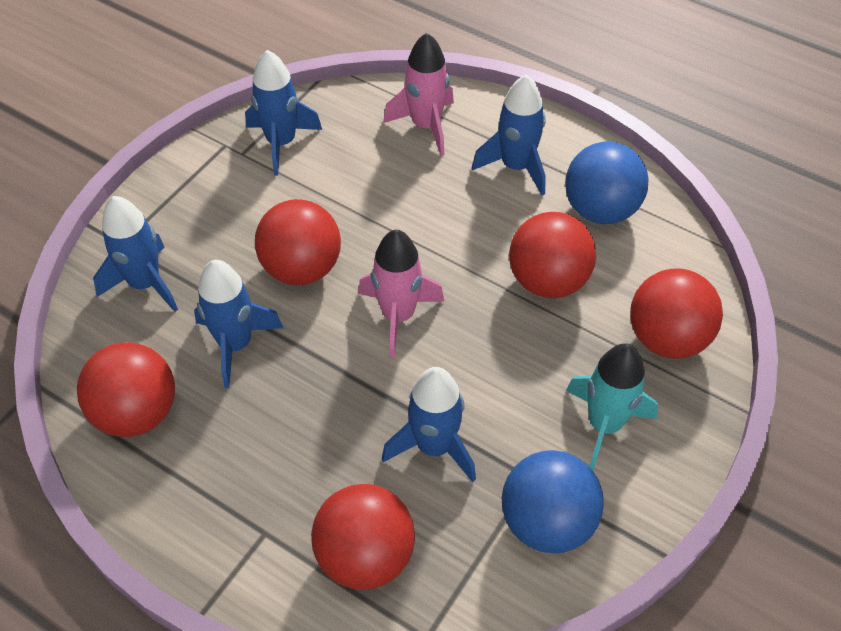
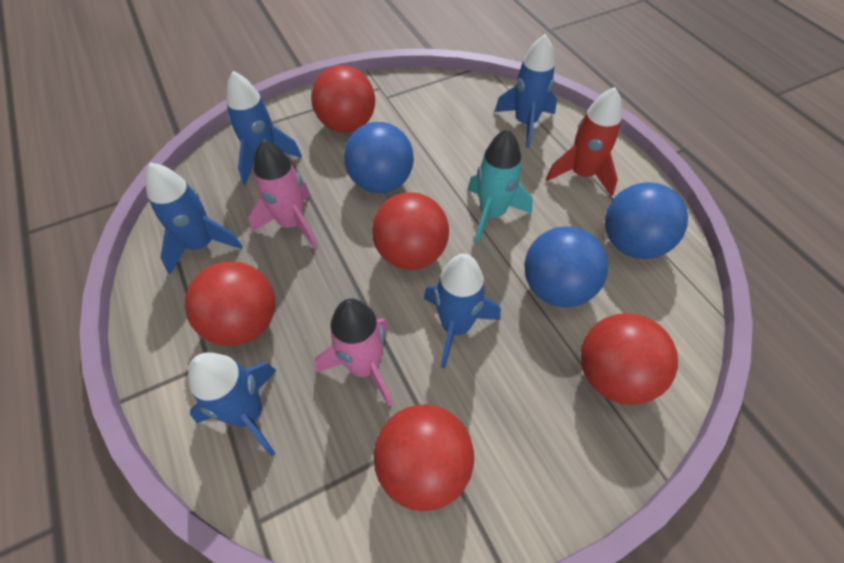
blue ball: [502,450,604,553] [565,141,648,224] = 2 -> [344,122,414,193] [524,227,608,307] [605,182,688,259] = 3
red rocket: none = 0 -> [546,87,622,197] = 1

